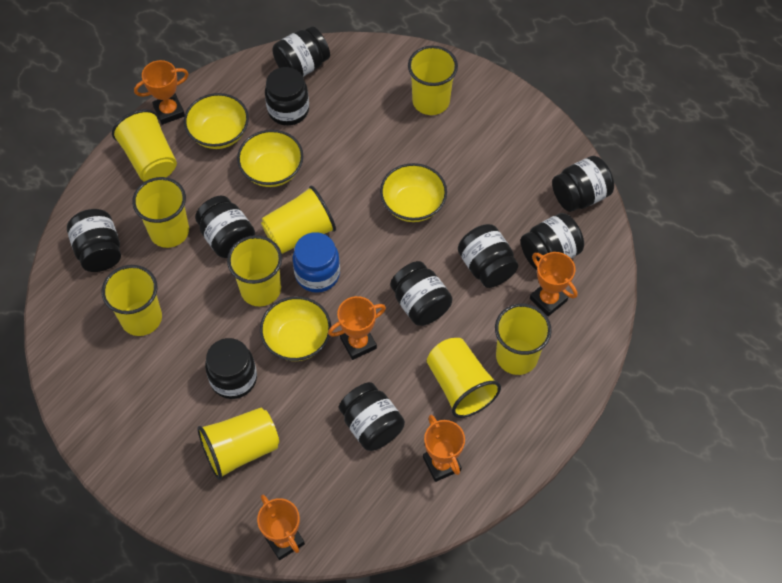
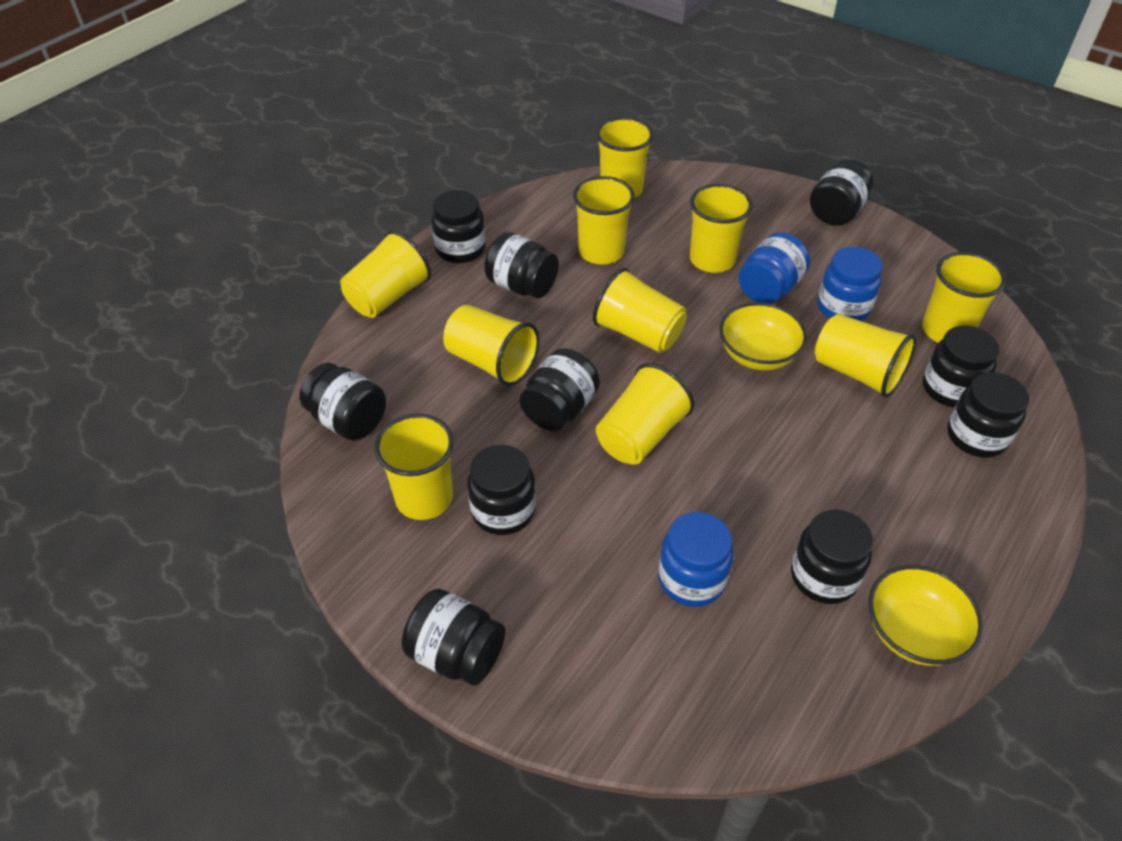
blue jar: [293,232,340,293] = 1 -> [658,512,734,607] [739,232,810,304] [818,247,883,321] = 3
orange trophy: [134,60,189,125] [257,494,305,560] [328,296,386,360] [423,415,465,482] [530,252,577,316] = 5 -> none = 0
yellow bowl: [184,93,249,149] [237,130,303,187] [260,296,331,361] [380,163,447,222] = 4 -> [719,302,807,370] [869,565,983,666] = 2
yellow cup: [102,265,162,336] [112,109,177,182] [132,177,189,248] [197,408,279,480] [227,235,282,306] [261,186,336,254] [408,46,458,115] [427,338,501,418] [495,304,552,375] = 9 -> [340,231,431,318] [374,414,454,520] [443,305,539,386] [573,176,635,265] [593,268,687,353] [596,117,653,198] [596,363,694,465] [690,184,753,273] [815,314,916,398] [922,252,1006,343] = 10

